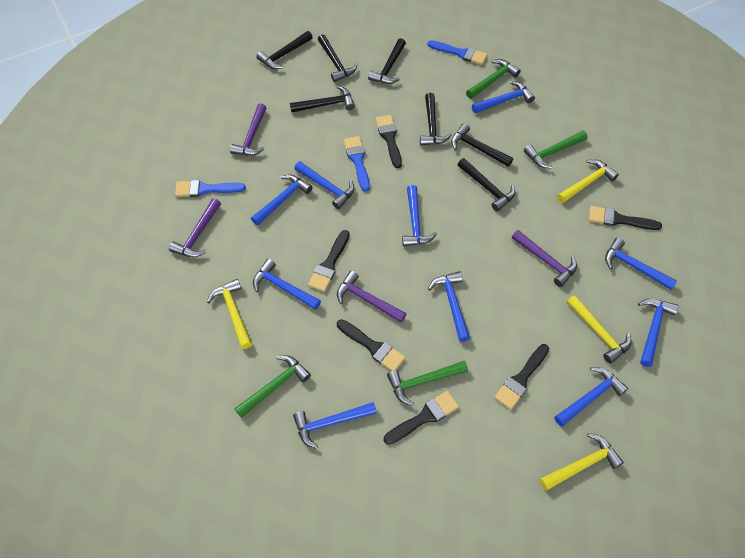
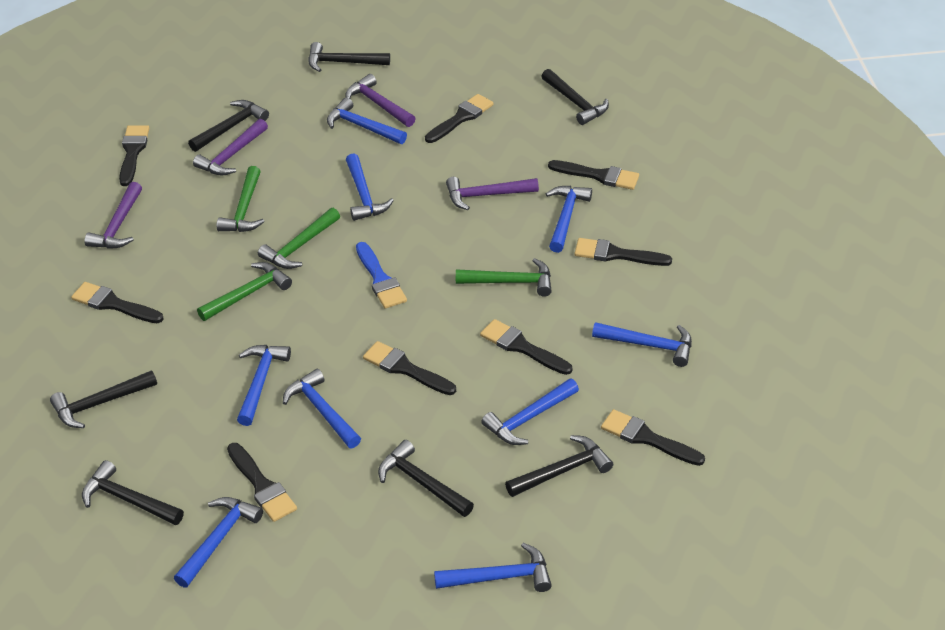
black brush: [308,230,350,292] [337,319,405,371] [376,115,402,168] [384,391,459,445] [495,344,549,410] [589,206,662,230] = 6 -> [71,282,164,323] [119,125,149,186] [227,443,297,522] [363,341,456,395] [425,94,494,143] [480,319,572,375] [548,160,639,190] [574,238,672,266] [601,409,705,466] = 9
blue brush: [175,180,246,197] [344,136,370,192] [427,40,488,65] = 3 -> [356,242,407,308] = 1
blue hammer: [251,175,313,225] [253,259,321,310] [293,402,377,449] [294,161,354,209] [402,185,437,246] [428,271,470,342] [472,81,535,113] [554,367,628,427] [605,238,677,290] [638,298,678,367] = 10 -> [174,497,263,588] [237,345,291,426] [283,369,361,448] [327,98,407,144] [346,153,394,221] [434,543,552,592] [481,379,579,445] [546,186,592,253] [592,322,692,367] = 9
yellow hammer: [207,279,252,349] [540,433,624,490] [557,159,619,203] [567,295,631,364] = 4 -> none = 0

